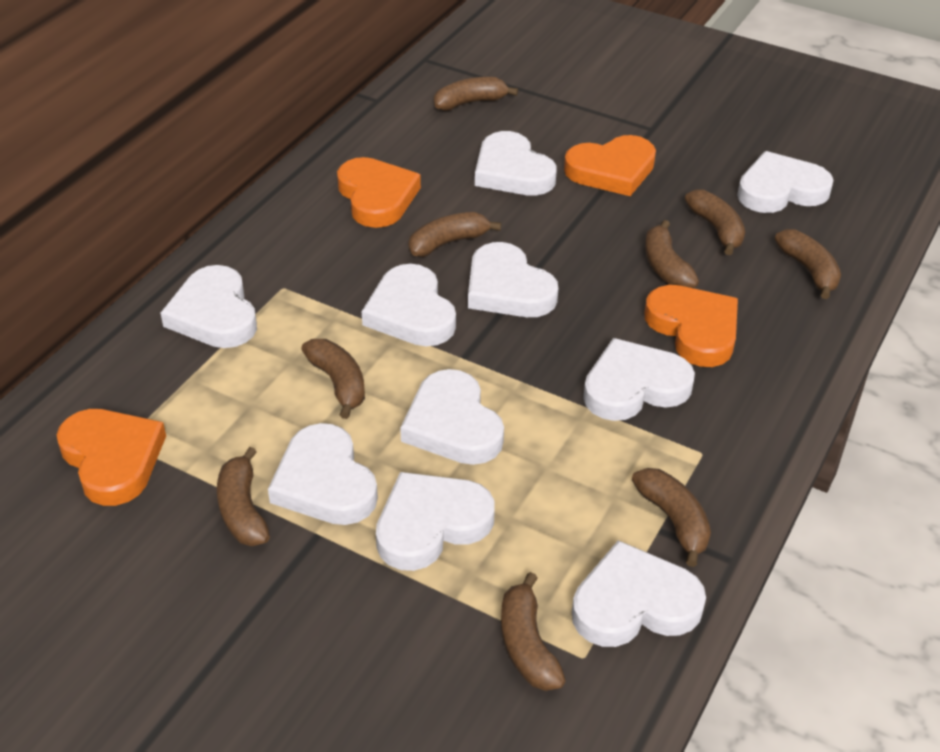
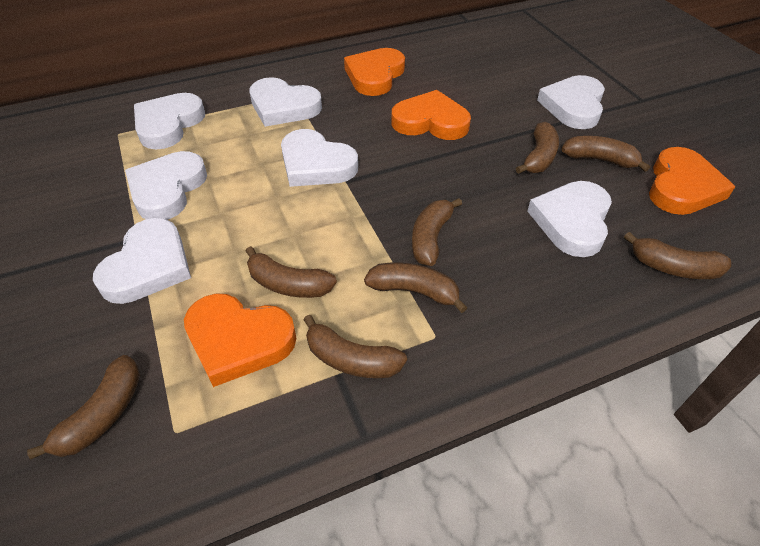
brown banana: [217,447,270,546] [301,339,365,419] [409,212,501,257] [434,77,518,111] [501,572,566,691] [632,468,711,567] [645,220,699,288] [685,190,745,255] [775,229,841,299] = 9 -> [27,355,140,459] [246,246,337,298] [304,315,407,378] [364,262,468,313] [412,198,462,266] [516,122,559,174] [561,136,650,172] [624,232,731,279] = 8
white heart: [161,265,257,348] [268,423,378,525] [362,264,456,346] [376,472,495,571] [400,369,504,465] [468,242,558,317] [475,131,557,196] [572,540,706,647] [583,338,695,421] [737,151,834,213] = 10 -> [93,218,191,304] [125,151,207,220] [134,93,205,149] [249,77,322,127] [281,129,358,187] [527,181,612,257] [537,75,605,129] = 7

